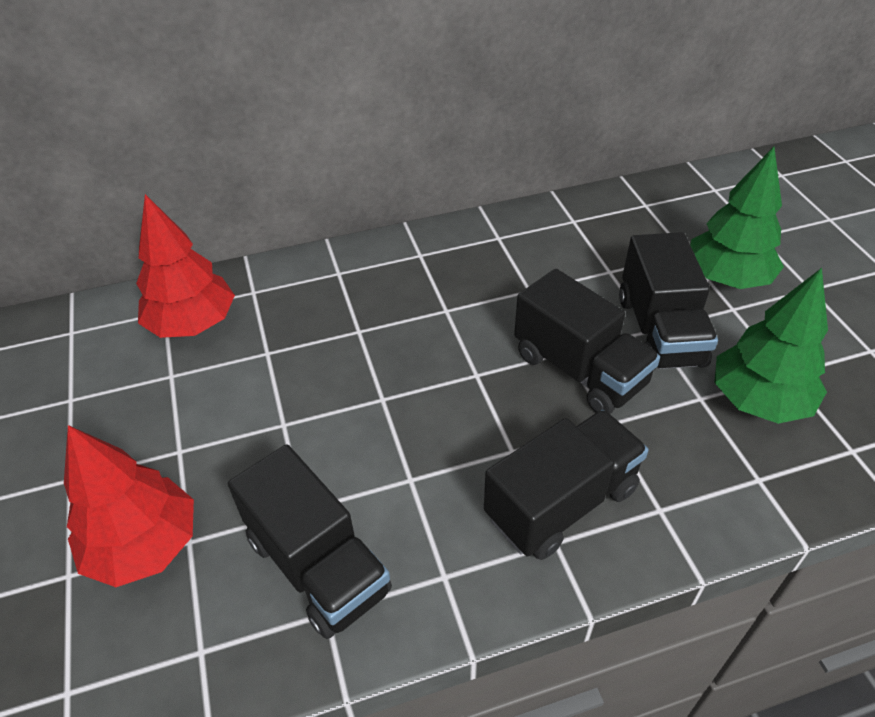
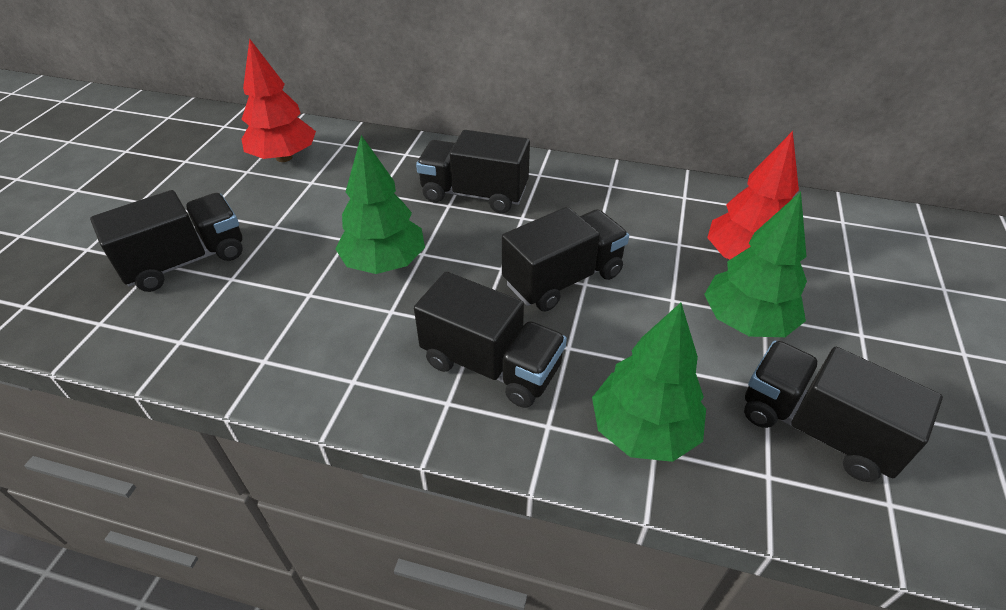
black truck: [228,444,392,639] [484,410,649,560] [514,269,660,414] [619,232,718,370] = 4 -> [90,190,243,292] [414,272,567,408] [416,130,530,213] [502,207,629,311] [744,340,943,482] = 5
green tree: [690,147,784,289] [714,268,828,424] = 2 -> [335,135,425,274] [592,303,706,462] [704,192,807,337] = 3

